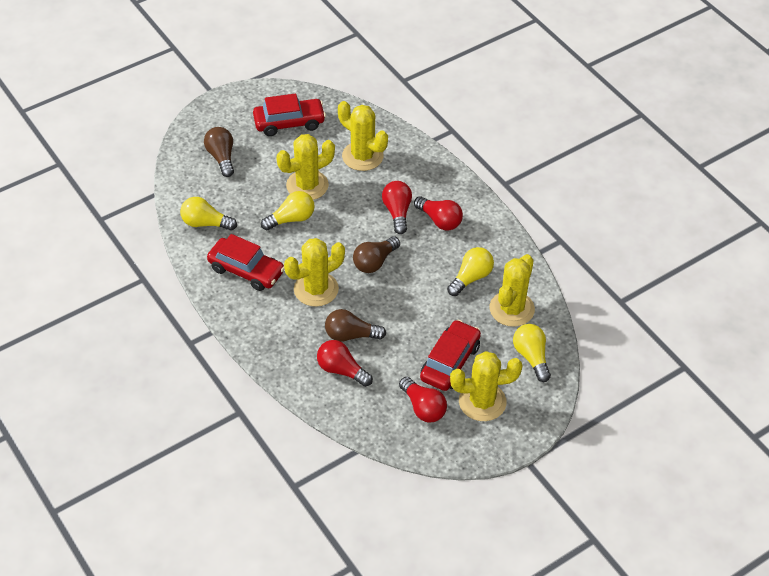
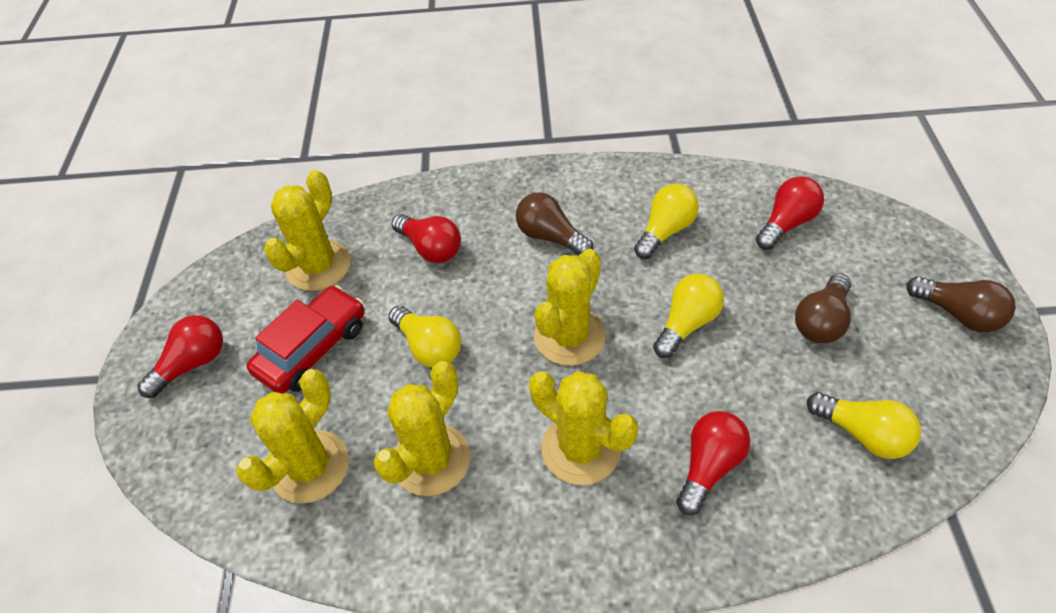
red car: [207,234,285,291] [253,94,326,136] [420,320,481,391] = 3 -> [247,285,365,394] = 1

